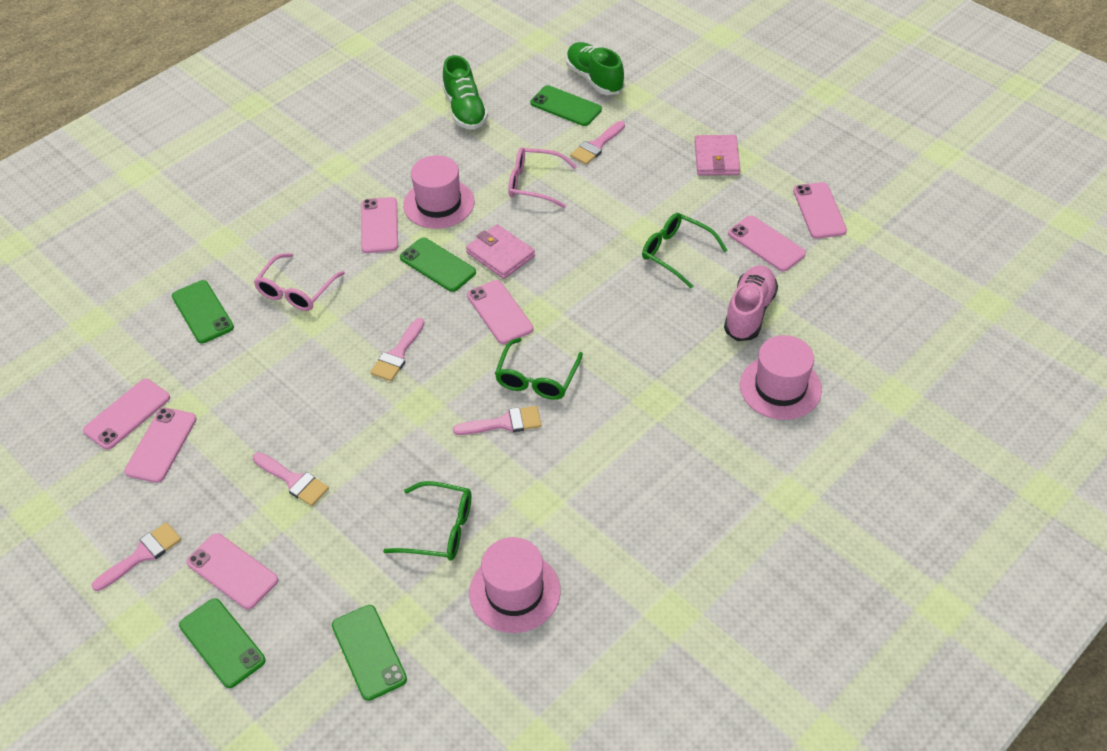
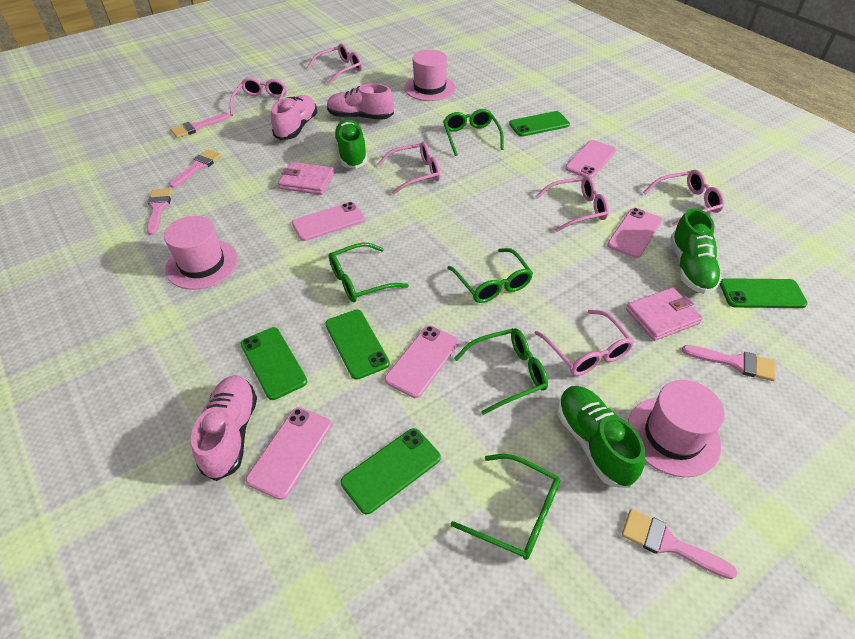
green glasses: [383,481,471,560] [495,338,583,400] [642,213,727,288] = 3 -> [329,243,409,302] [443,109,504,156] [447,248,533,303] [451,454,560,560] [454,328,548,415] = 5
green shoe: [442,55,488,130] [566,42,624,95] = 2 -> [333,119,368,169] [557,386,645,488] [670,208,722,294] = 3
pink glasses: [254,253,345,311] [508,147,577,208] = 2 -> [230,77,287,116] [307,43,362,85] [378,142,440,195] [535,176,609,232] [535,310,634,376] [643,170,724,226] = 6
pink phone: [83,379,170,450] [124,407,197,483] [186,533,278,610] [361,197,398,253] [467,280,533,344] [728,216,806,272] [793,182,847,239] = 7 -> [246,407,331,500] [292,202,365,241] [385,326,459,398] [565,140,616,179] [607,208,662,258] = 5
pink shoe: [724,265,778,341] = 1 -> [191,375,257,481] [271,95,317,140] [327,83,394,120] = 3

